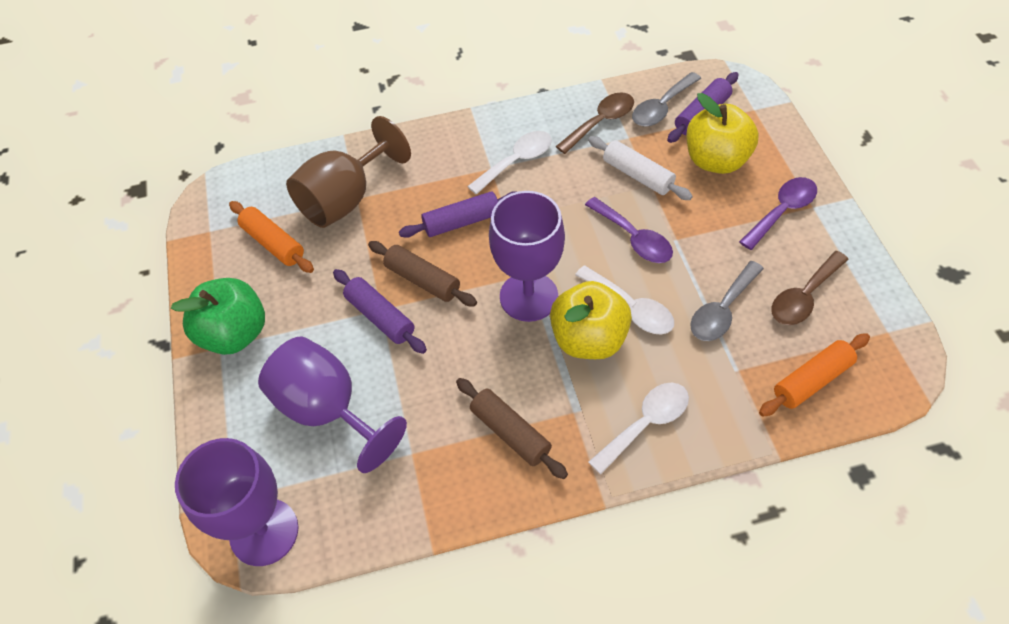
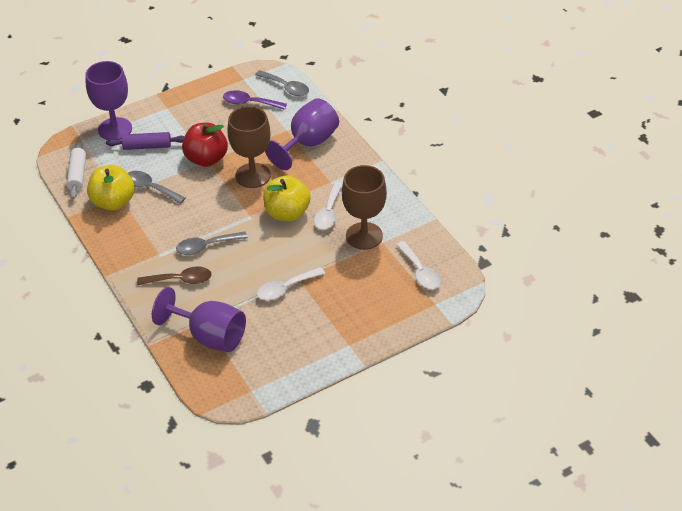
brown goblet: [286,116,411,228] = 1 -> [227,106,271,188] [342,165,387,250] = 2
brown rolling pin: [368,241,477,306] [456,378,568,479] = 2 -> none = 0
brown spoon: [556,93,634,154] [771,251,849,325] = 2 -> [137,267,212,285] = 1
green apple: [171,278,265,355] = 1 -> none = 0
grey spoon: [632,72,701,127] [690,261,764,341] = 2 -> [128,171,185,204] [176,231,248,255] [255,70,309,96] = 3
orange rolling pin: [229,201,314,273] [759,333,870,417] = 2 -> none = 0
purple rolling pin: [333,269,427,354] [399,191,515,238] [667,72,739,143] = 3 -> [106,132,185,150] = 1
purple spoon: [585,197,673,263] [739,177,817,250] = 2 -> [223,90,287,110] = 1
red apple: none = 0 -> [182,123,228,167] = 1

